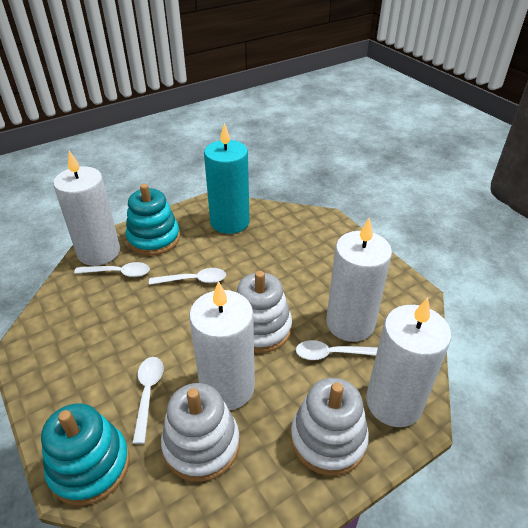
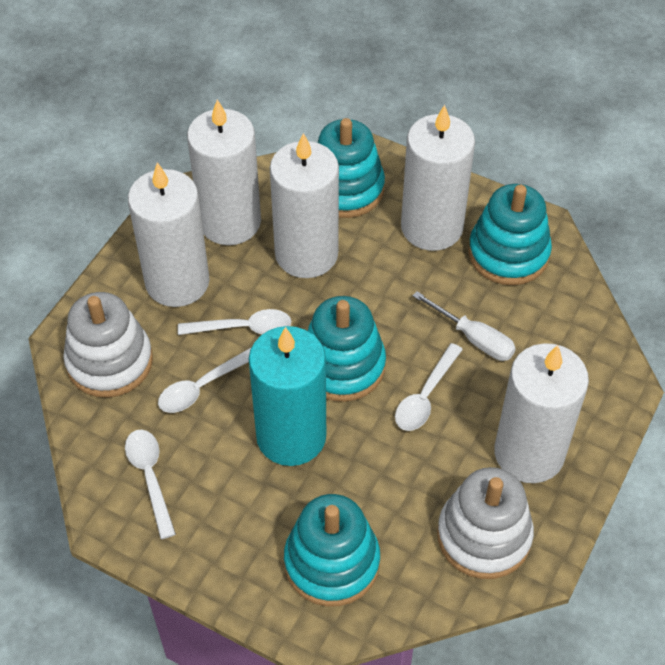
turquoise stacking toy: [41,403,130,506] [126,184,180,256] = 2 -> [284,494,380,607] [307,296,386,402] [317,118,385,218] [468,184,552,285] = 4
white candle: [53,151,120,266] [189,281,255,410] [326,218,392,342] [366,297,451,427] = 4 -> [128,162,210,307] [187,99,261,245] [270,133,339,278] [401,105,475,251] [494,343,589,483] = 5
white screwdriver: none = 0 -> [413,291,516,361] = 1
white stacking toy: [161,383,240,482] [237,271,292,353] [291,378,369,476] = 3 -> [63,292,153,398] [437,467,534,579] = 2

